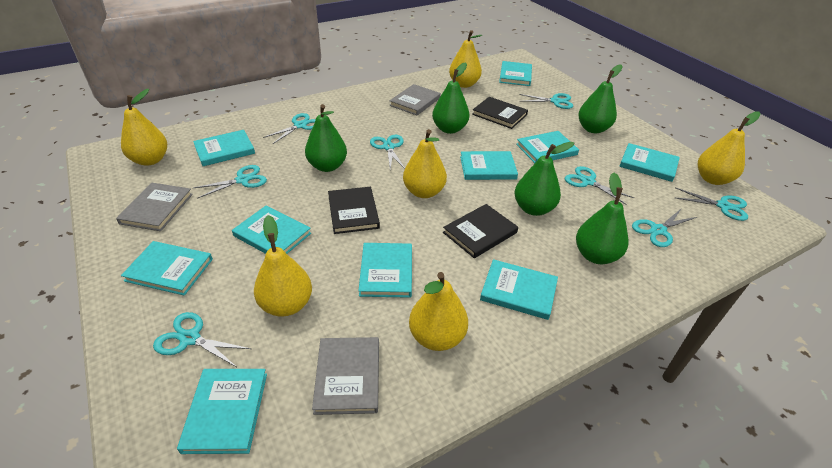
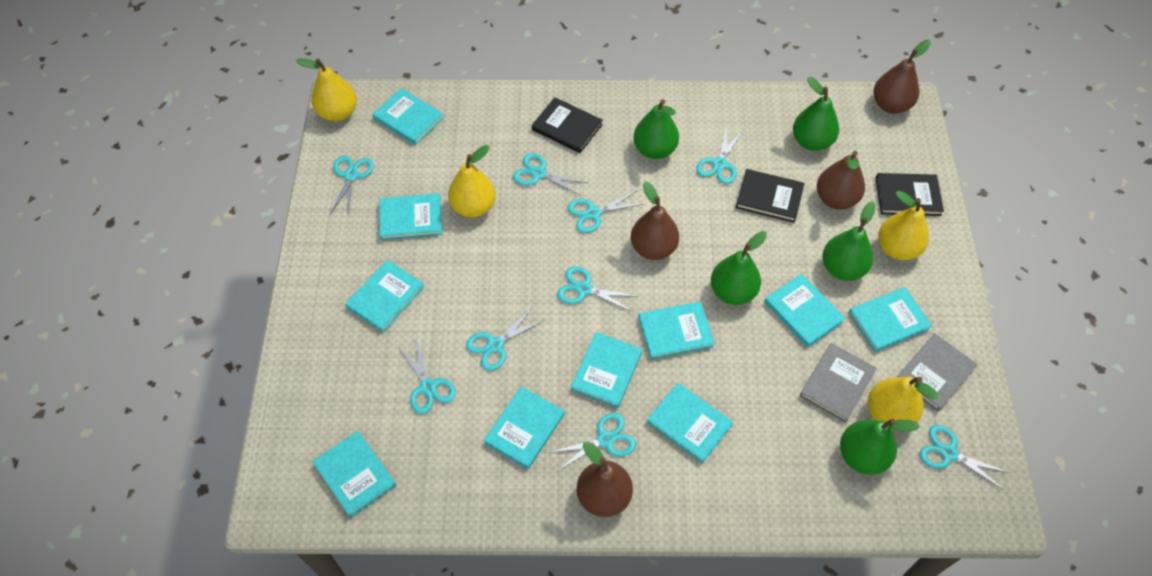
brown pear: none = 0 -> [577,441,633,517] [631,181,679,260] [817,151,865,210] [873,40,931,114] = 4
grey book: [116,182,193,231] [312,337,379,415] [389,84,441,115] = 3 -> [800,343,877,423] [897,333,977,411] = 2
turquoise scissors: [153,312,251,367] [194,165,267,199] [263,113,316,144] [370,135,405,169] [519,93,573,109] [565,166,634,205] [632,208,697,247] [674,187,748,221] = 8 -> [330,156,374,217] [399,339,456,414] [466,307,544,371] [513,153,588,196] [548,412,636,472] [557,266,639,312] [568,191,644,233] [696,126,743,184] [919,425,1011,491] = 9
yellow pear: [121,89,167,166] [254,215,312,317] [403,129,447,198] [409,272,468,351] [449,30,482,88] [698,112,761,185] = 6 -> [296,58,357,121] [448,145,496,218] [868,377,939,431] [878,191,929,260] = 4

